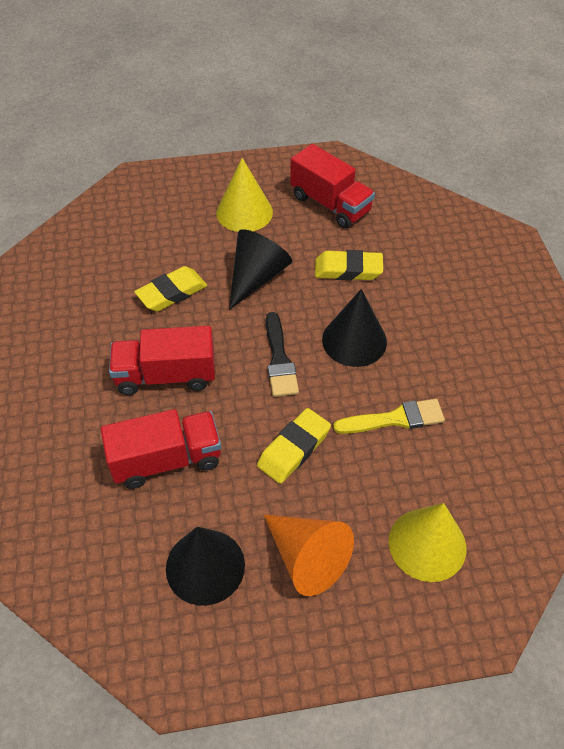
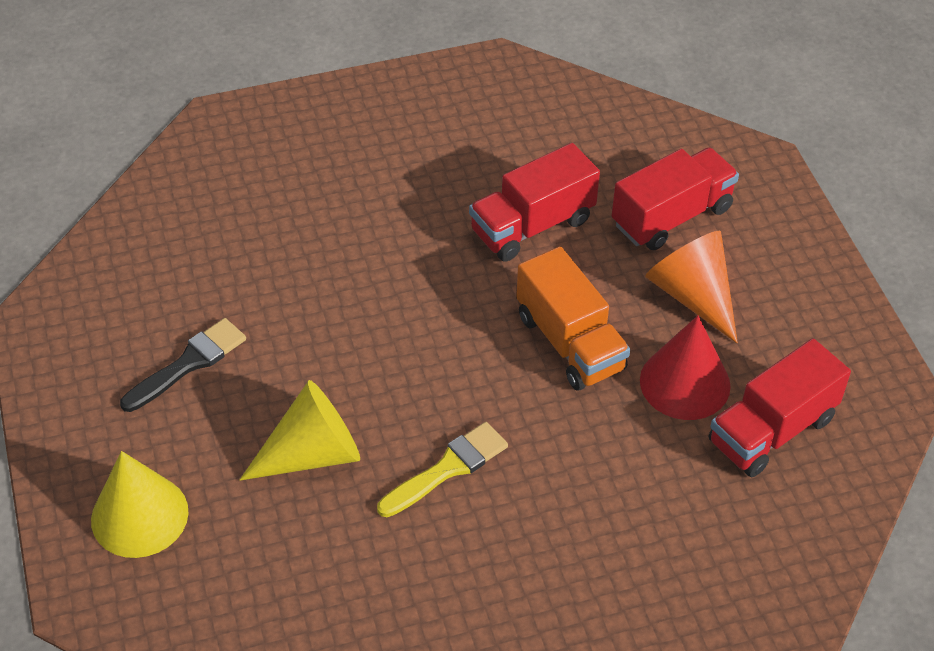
black cone: [166,527,245,606] [229,229,292,310] [322,289,387,367] = 3 -> none = 0
orange truck: none = 0 -> [516,246,630,391] = 1
red cone: none = 0 -> [640,315,731,420] = 1
yellow eraser: [134,266,207,312] [257,408,331,484] [315,250,383,281] = 3 -> none = 0

